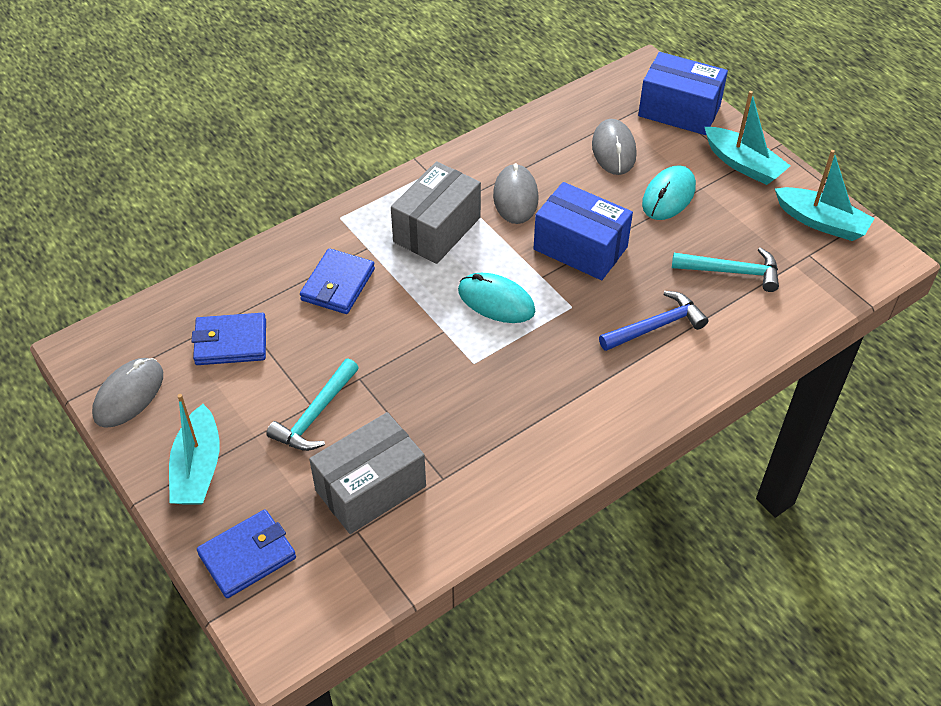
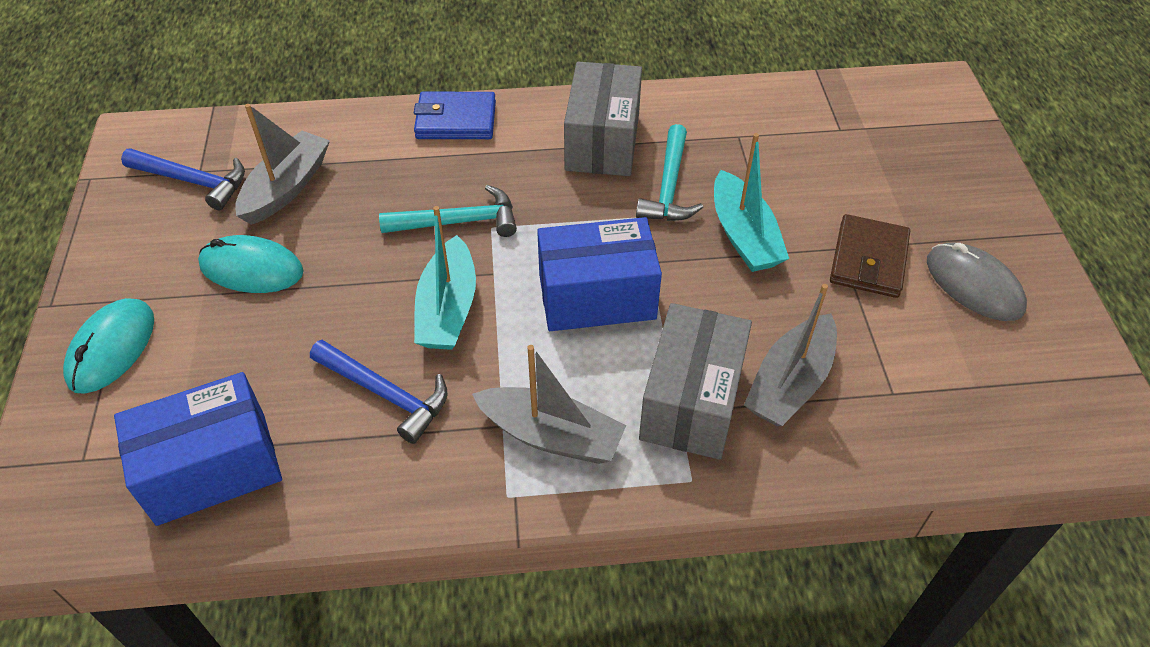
blue hammer: [599,291,708,351] = 1 -> [121,148,245,210] [310,340,447,444] = 2
blue wallet: [192,313,266,365] [197,509,296,598] [300,248,375,314] = 3 -> [414,92,496,139] = 1
brown wallet: none = 0 -> [830,214,910,298] = 1
grey boat: none = 0 -> [235,104,330,225] [472,345,626,464] [744,284,837,426] = 3
grey mouse: [92,358,163,428] [493,163,539,224] [592,119,637,175] = 3 -> [927,243,1027,321] = 1
turquoise boat: [169,394,220,504] [705,91,790,185] [775,150,875,241] = 3 -> [414,206,476,350] [714,133,789,272] = 2

